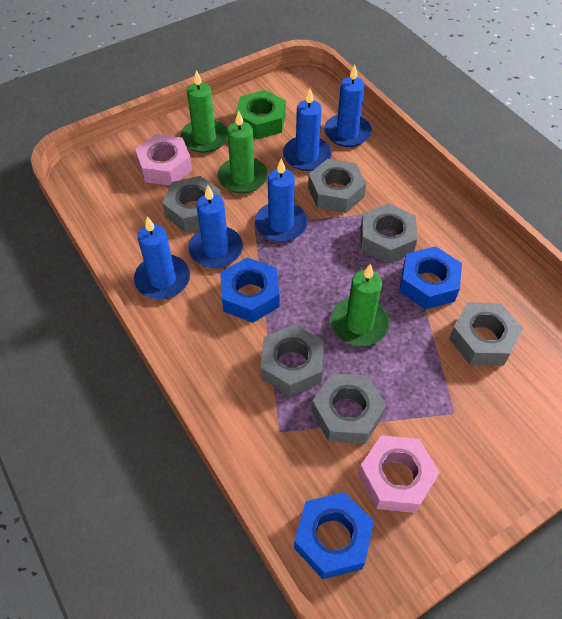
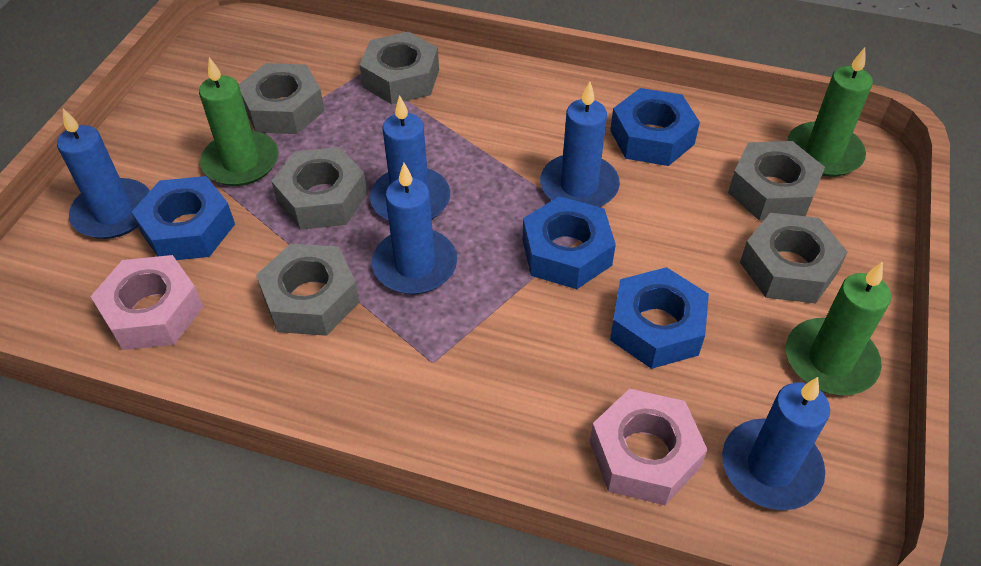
blue nut: [220,257,280,323] [294,492,374,579] [399,246,462,310] = 3 -> [132,176,235,260] [523,196,616,289] [610,88,700,166] [610,267,709,369] = 4
green nut: [235,90,286,139] = 1 -> none = 0

